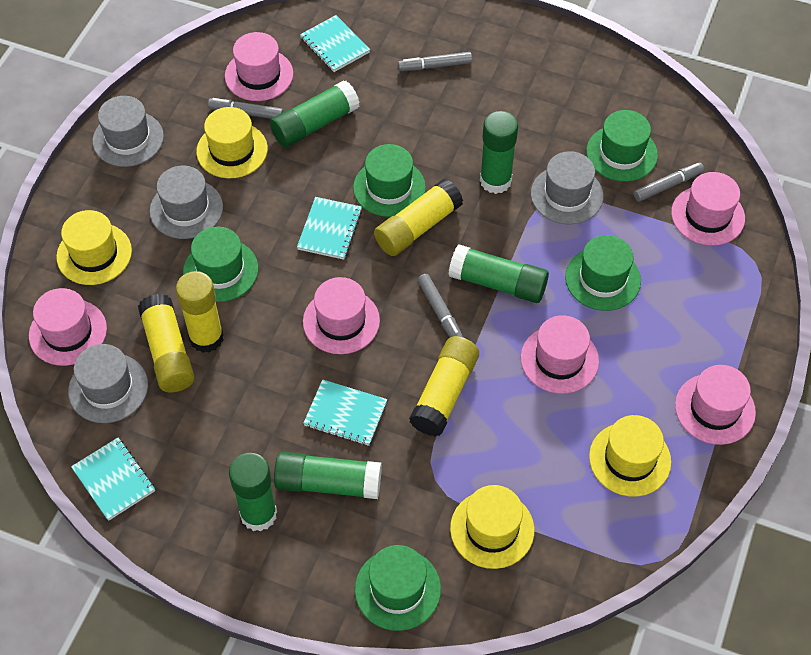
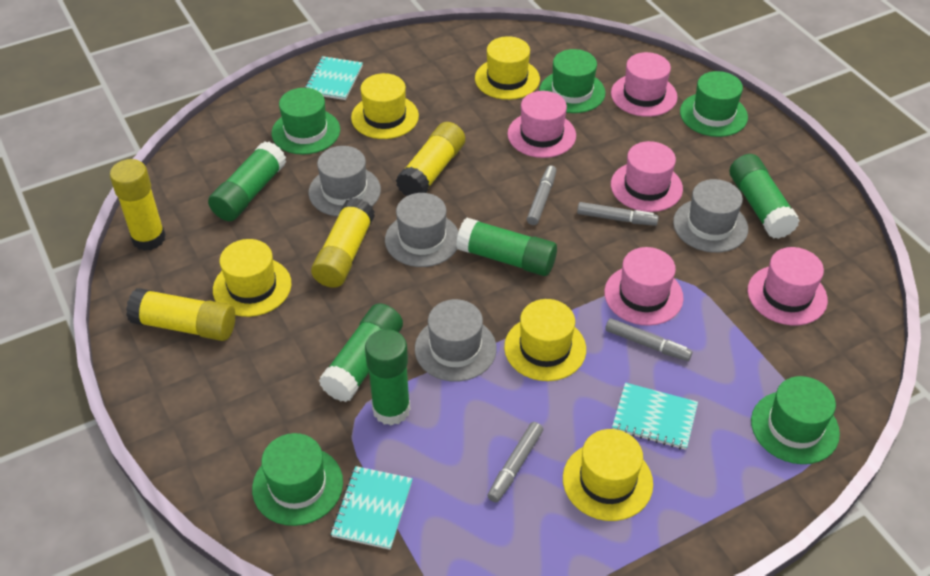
pink hat: [29,288,107,366] [225,32,293,101] [303,277,380,354] [521,315,599,394] [671,172,745,246] [675,365,756,445] = 6 -> [508,91,576,158] [604,247,684,326] [611,52,677,117] [611,141,683,212] [748,247,828,325] = 5
turquoise notebook: [71,438,155,521] [297,197,362,260] [300,15,370,72] [303,379,387,446] = 4 -> [304,56,363,100] [331,466,413,550] [612,383,698,450] = 3
yellow hat: [56,210,132,285] [196,107,268,179] [450,485,534,569] [589,415,671,497] = 4 -> [213,239,291,317] [351,73,419,139] [475,36,540,100] [504,299,586,381] [563,429,653,521] = 5

